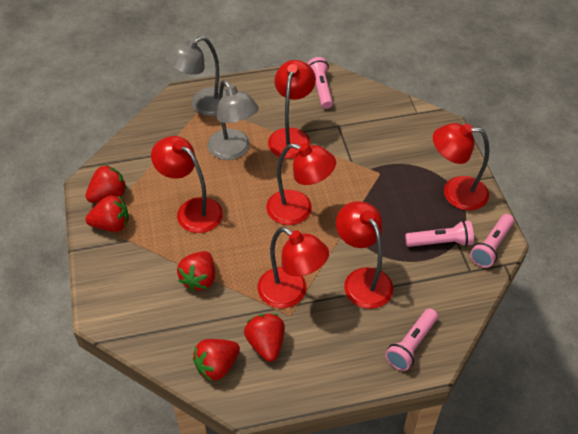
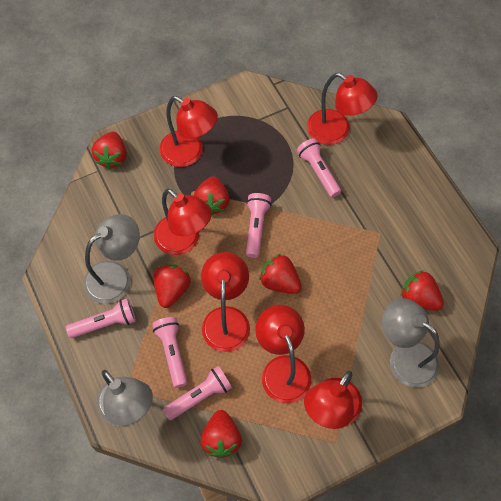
grey lamp: [165,36,226,116] [207,80,259,160] = 2 -> [83,214,140,304] [97,370,153,426] [382,298,440,388] = 3
pink flashlight: [307,57,333,109] [385,308,438,371] [405,220,474,247] [470,214,514,268] = 4 -> [66,298,136,338] [152,317,187,388] [163,366,232,420] [246,193,271,258] [297,138,341,197] = 5
red strawberry: [85,165,127,203] [86,195,129,232] [177,251,215,291] [193,339,240,381] [244,314,285,362] = 5 -> [92,132,127,169] [154,264,191,308] [194,176,229,215] [201,410,242,458] [259,254,302,294] [401,270,444,311] = 6

